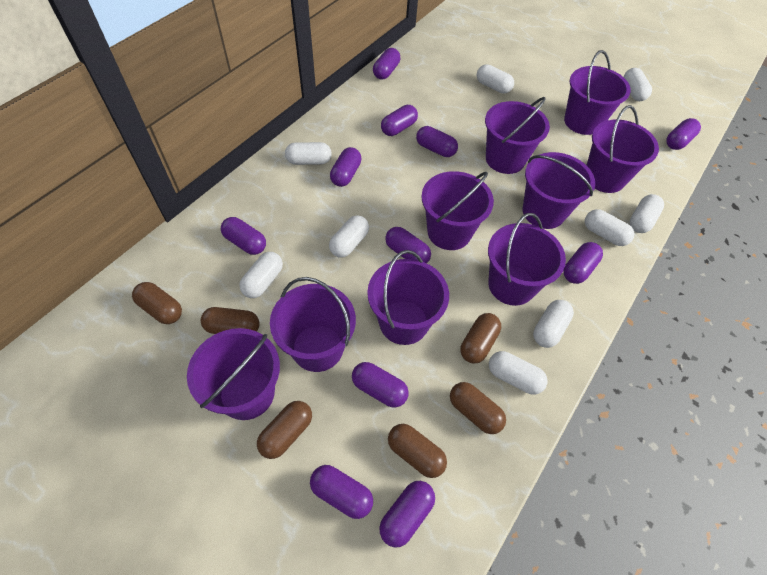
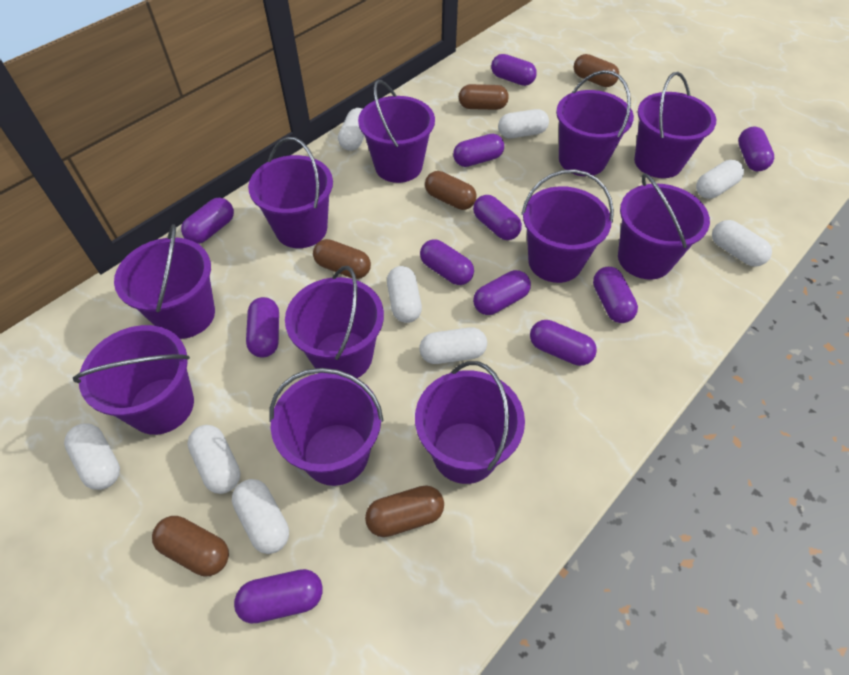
purple bucket: [187,328,280,420] [270,277,356,372] [367,250,449,345] [421,171,494,250] [485,97,550,174] [488,213,566,306] [523,152,595,229] [564,50,631,135] [587,105,659,193] = 9 -> [73,325,194,435] [114,224,215,339] [248,137,333,248] [269,368,383,486] [285,266,384,378] [358,80,435,183] [415,361,525,484] [521,169,614,283] [556,70,634,176] [618,173,710,280] [634,72,716,178] = 11

